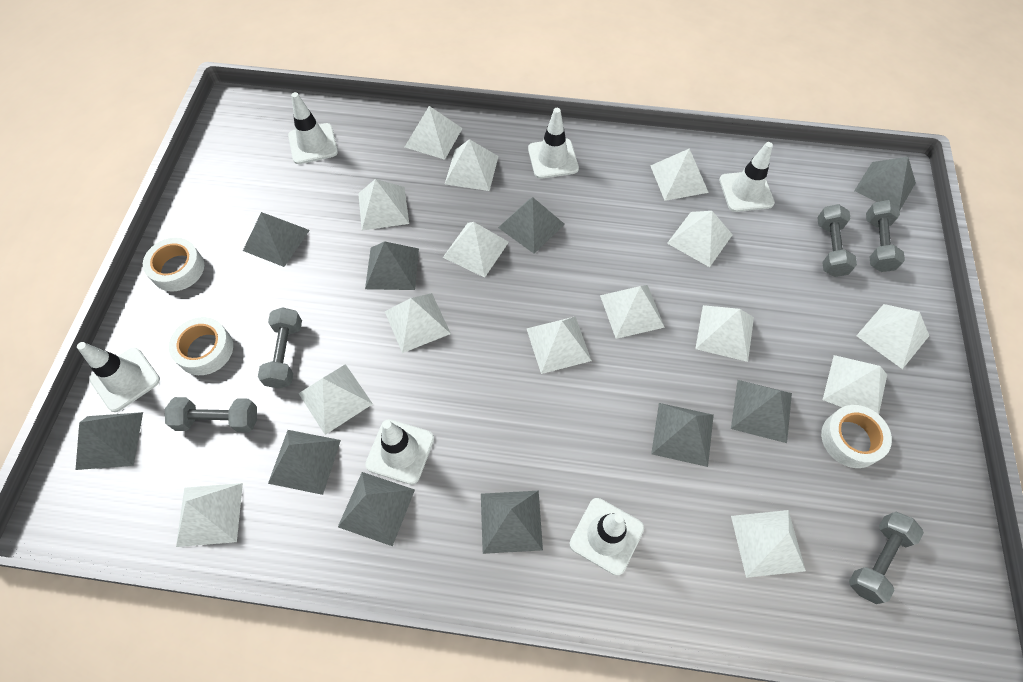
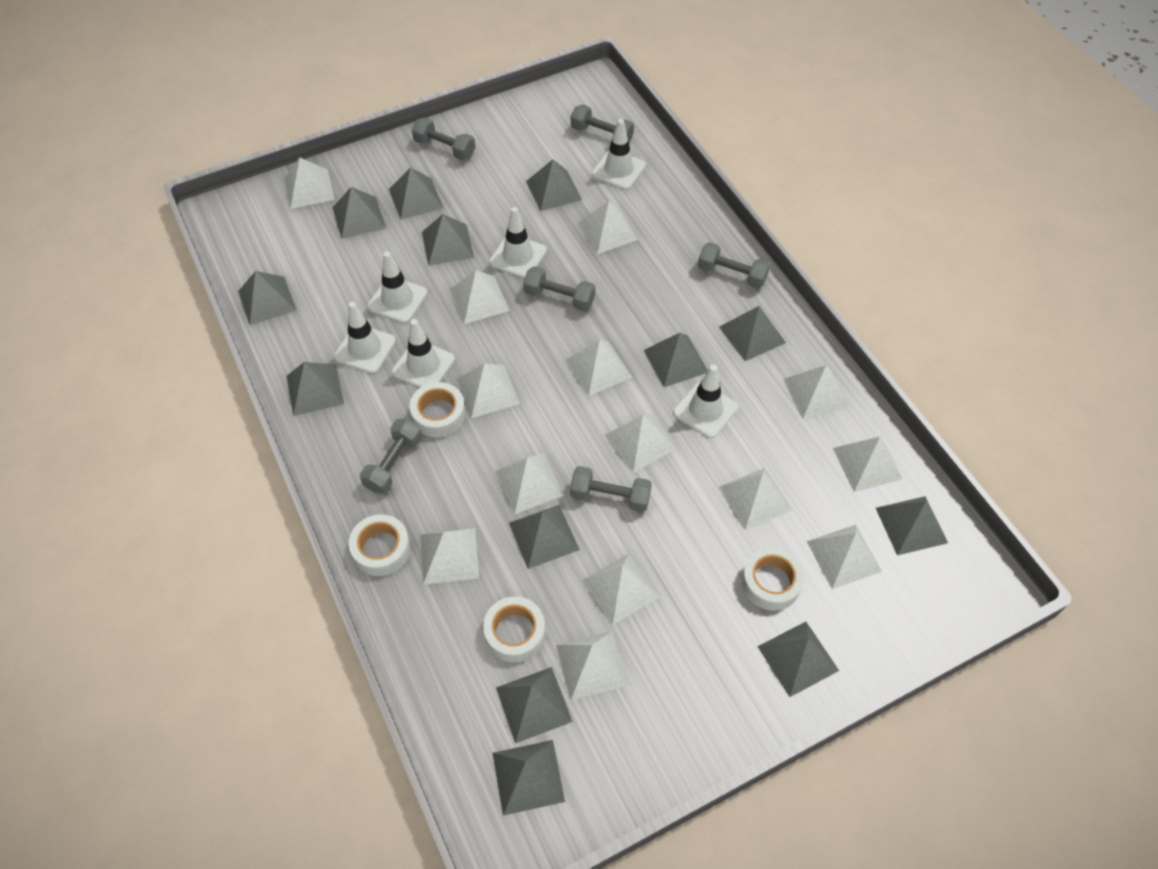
grey dumbbell: [165,397,257,433] [258,307,302,389] [817,204,857,277] [849,512,924,604] [866,200,905,272] = 5 -> [360,419,422,494] [412,117,475,160] [523,266,595,311] [570,466,652,512] [571,104,634,143] [698,242,770,288] = 6
grey pyramid: [76,412,143,470] [243,212,310,267] [268,430,341,495] [338,472,415,546] [365,241,419,290] [481,491,543,554] [498,197,565,254] [651,403,714,467] [731,380,792,443] [854,157,916,210] = 10 -> [238,271,296,325] [286,362,344,416] [333,187,386,239] [389,167,443,220] [422,214,474,266] [493,740,565,816] [496,667,573,744] [509,505,580,569] [526,159,582,211] [644,333,708,387] [719,306,786,361] [757,622,839,697] [876,496,948,555] = 13
white pyramid: [176,483,243,547] [299,364,373,435] [358,179,409,231] [385,293,451,353] [405,106,463,160] [443,222,509,278] [445,139,499,191] [526,317,592,374] [600,285,665,339] [650,148,709,201] [667,211,733,267] [695,305,754,362] [731,510,806,578] [823,355,887,414] [856,304,929,369] = 15 -> [284,158,335,209] [420,528,479,585] [450,270,510,324] [457,363,520,418] [495,453,564,514] [556,631,628,700] [565,340,632,396] [578,201,638,254] [582,553,660,625] [605,412,676,473] [719,468,792,530] [784,365,850,419] [807,525,882,589] [833,436,903,492] = 14
white tape: [143,238,204,292] [169,317,233,375] [821,405,892,468] = 3 -> [349,514,411,576] [410,382,466,437] [483,596,545,662] [742,547,805,610] = 4

